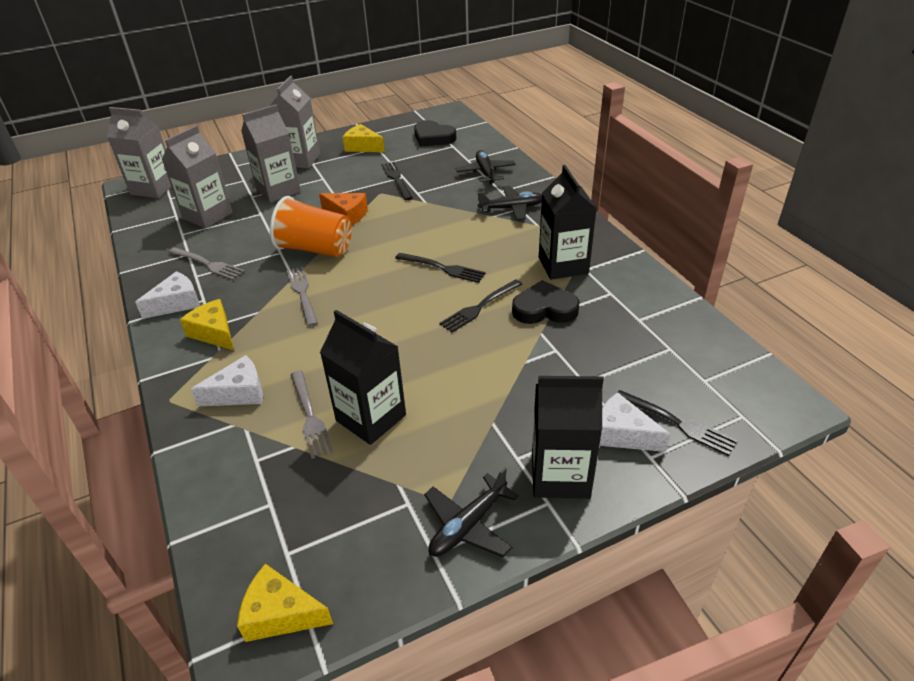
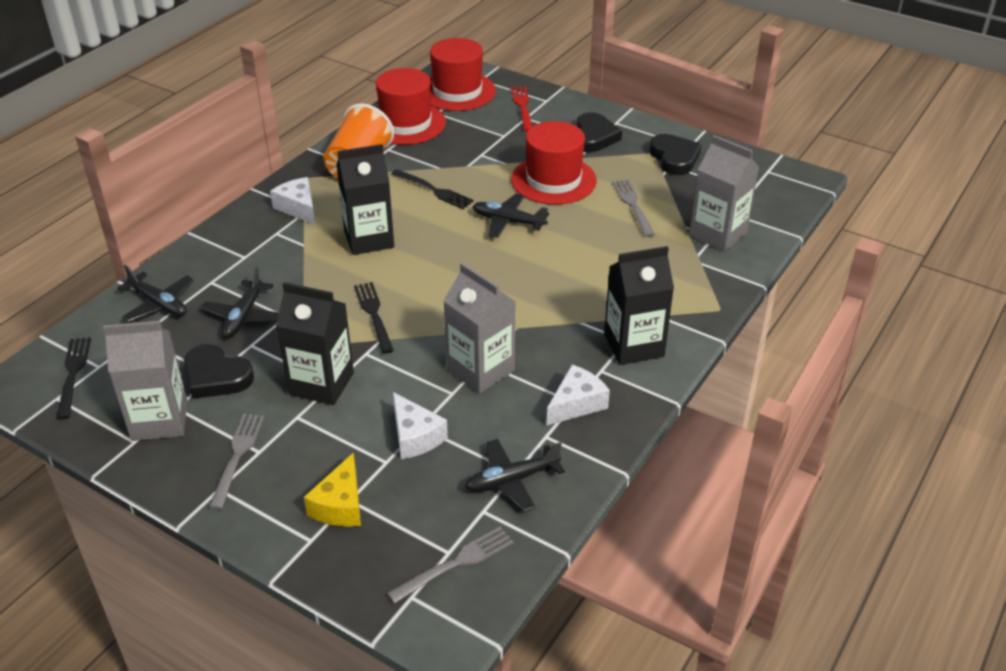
black fork: [381,162,413,200] [395,253,486,283] [439,279,522,333] [618,390,738,456] = 4 -> [56,337,91,420] [354,282,394,354] [391,169,474,209] = 3
black heart: [414,120,456,147] [512,280,580,324] = 2 -> [184,344,254,399] [576,112,622,152] [649,134,702,175] = 3
black plane: [424,468,519,558] [455,150,515,185] [478,186,542,220] = 3 -> [117,265,194,322] [201,267,279,338] [465,439,565,512] [472,194,549,238] = 4
grey carton: [107,107,171,198] [162,126,233,229] [241,105,301,203] [270,76,320,168] = 4 -> [103,321,187,441] [443,263,516,393] [689,135,759,252] = 3
orange cheese: [319,193,368,226] = 1 -> none = 0
red fork: none = 0 -> [511,86,533,132] = 1
red hat: none = 0 -> [376,68,446,145] [430,38,496,111] [511,121,597,205] = 3
yellow cheese: [180,299,234,350] [237,564,333,642] [343,124,385,152] = 3 -> [304,452,361,527] = 1

